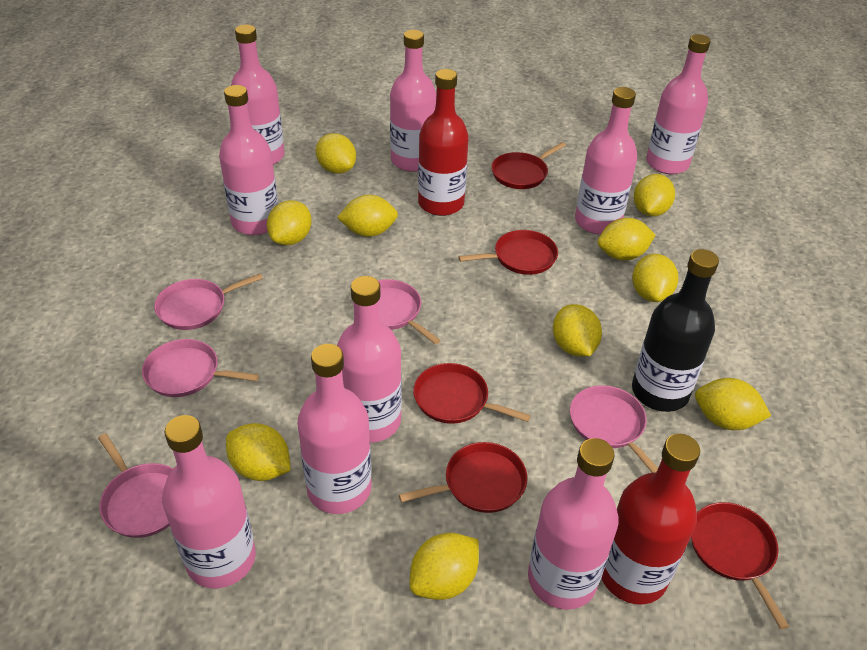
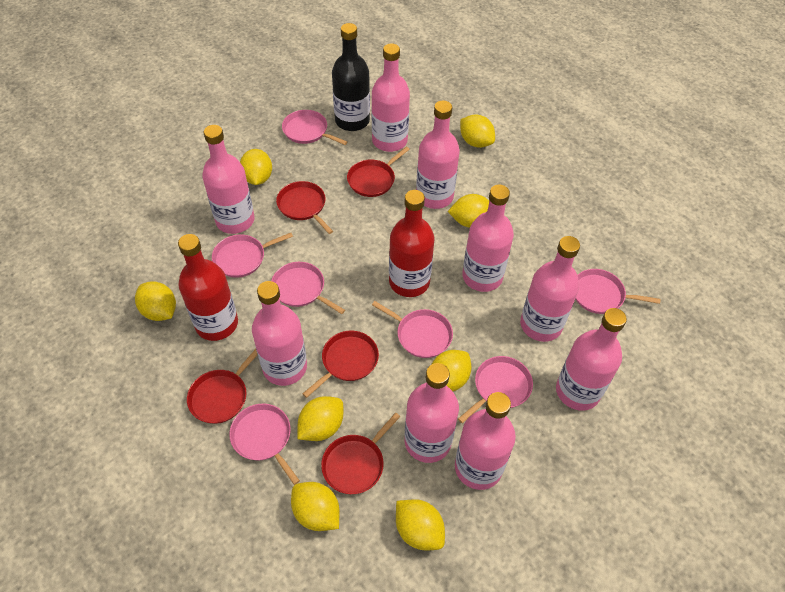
pink pan: [98,433,173,538] [142,339,259,397] [154,273,263,330] [353,279,440,344] [570,385,658,473] = 5 -> [212,233,293,278] [229,404,300,485] [271,262,345,314] [282,110,347,145] [372,301,453,358] [458,356,533,423] [575,269,660,314] = 7
yellow lemon: [226,423,291,481] [267,200,312,245] [315,133,356,174] [337,195,398,237] [410,533,479,600] [553,304,602,357] [598,218,655,260] [632,254,679,302] [634,174,675,217] [695,378,771,430] = 10 -> [135,281,176,321] [240,149,272,185] [291,482,340,531] [297,396,343,441] [396,499,445,550] [431,350,471,391] [448,194,489,228] [460,114,495,148] = 8

